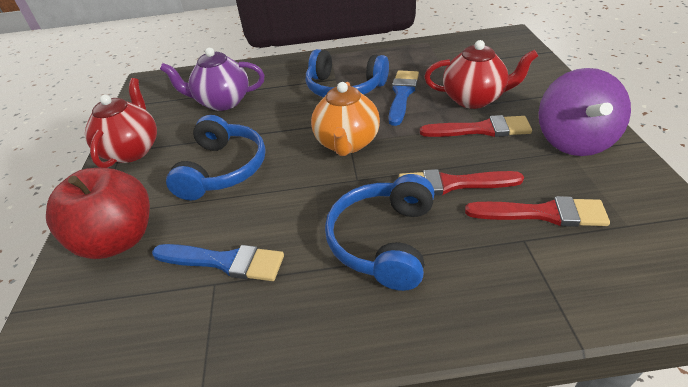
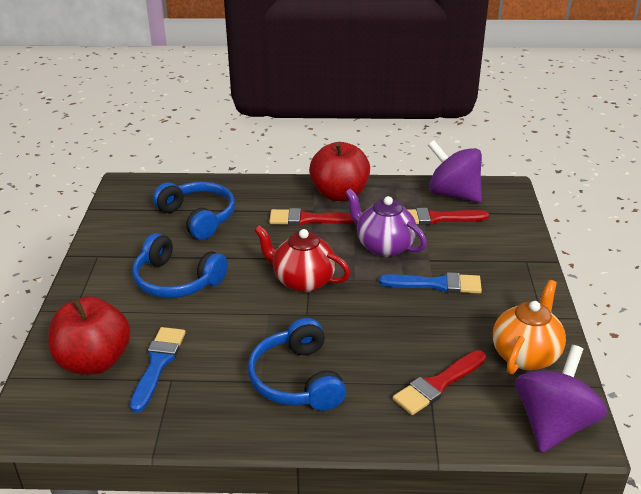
purple spinning top: [539,68,631,156] = 1 -> [428,140,482,203] [516,345,607,453] = 2
red apple: [46,168,150,259] = 1 -> [48,296,131,374] [309,142,370,201] = 2
red teapot: [85,78,157,168] [424,40,538,109] = 2 -> [254,225,351,293] = 1

